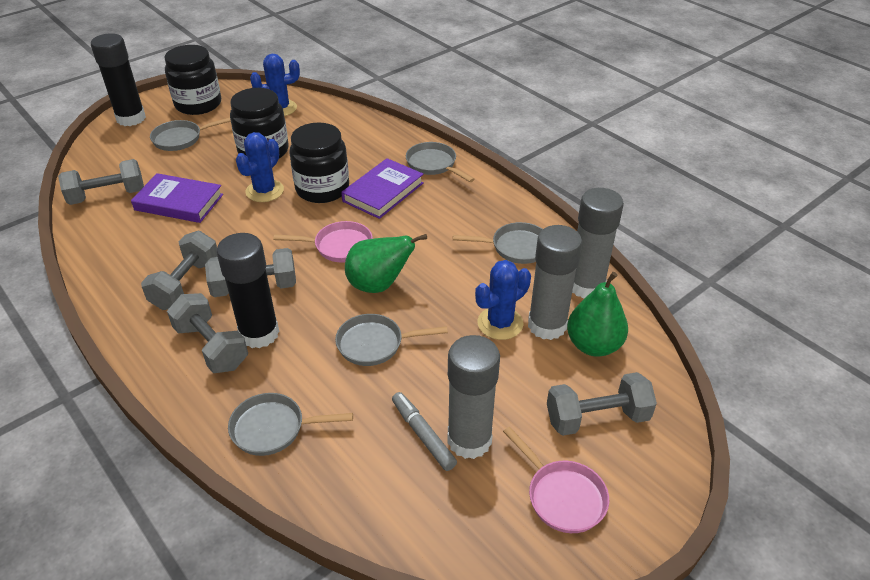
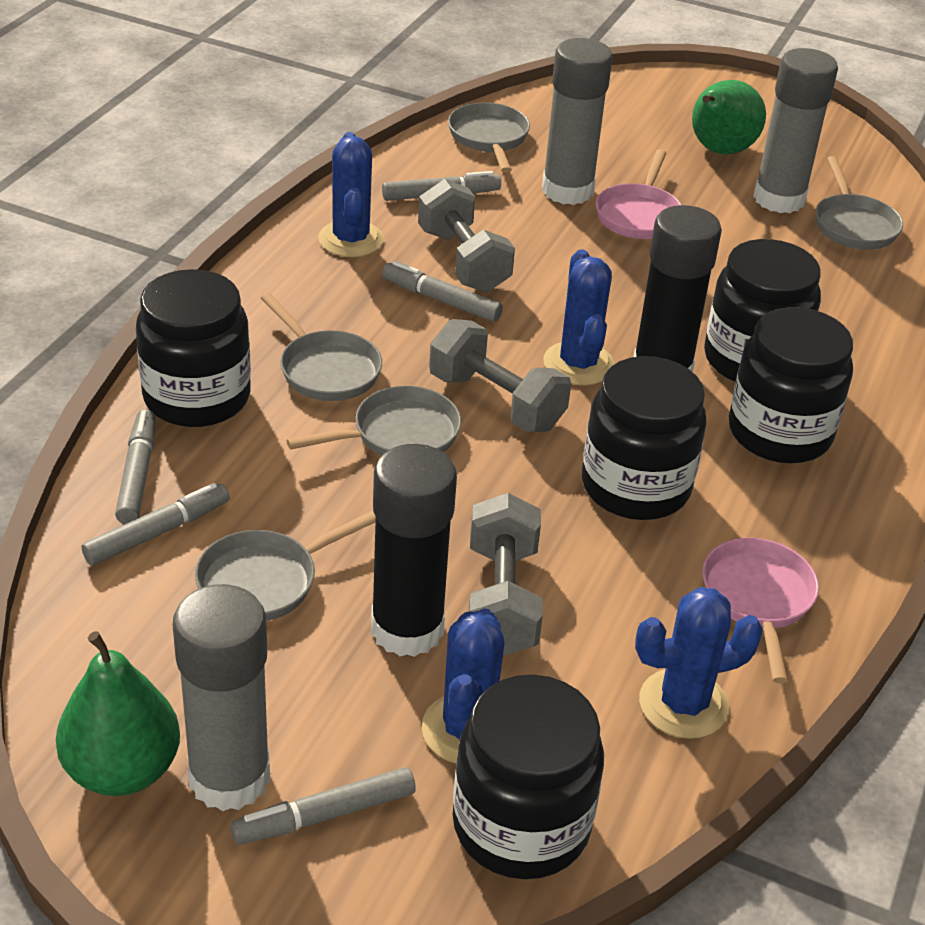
black jar: [165,45,221,115] [230,88,289,159] [289,123,349,203] = 3 -> [136,269,251,427] [453,675,604,879] [582,356,706,520] [704,239,821,382] [729,307,853,463] = 5
blue cactus: [236,132,284,202] [250,54,300,116] [475,260,531,340] = 3 -> [318,132,384,257] [422,608,505,764] [543,249,614,385] [635,587,763,739] = 4
grey dumbbell: [58,159,144,205] [141,231,217,310] [167,293,248,373] [205,248,296,297] [547,372,657,436] = 5 -> [418,179,515,293] [429,319,571,432] [469,493,543,656] = 3
grey marker: [392,392,457,471] = 1 -> [82,483,230,565] [115,409,156,524] [231,767,416,845] [382,171,501,201] [382,261,503,322] = 5
purple book: [131,173,223,223] [341,158,424,219] = 2 -> none = 0

